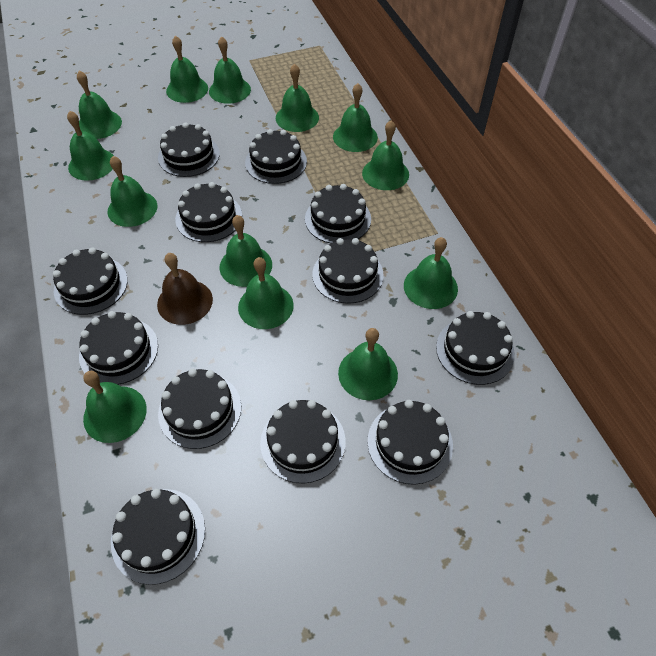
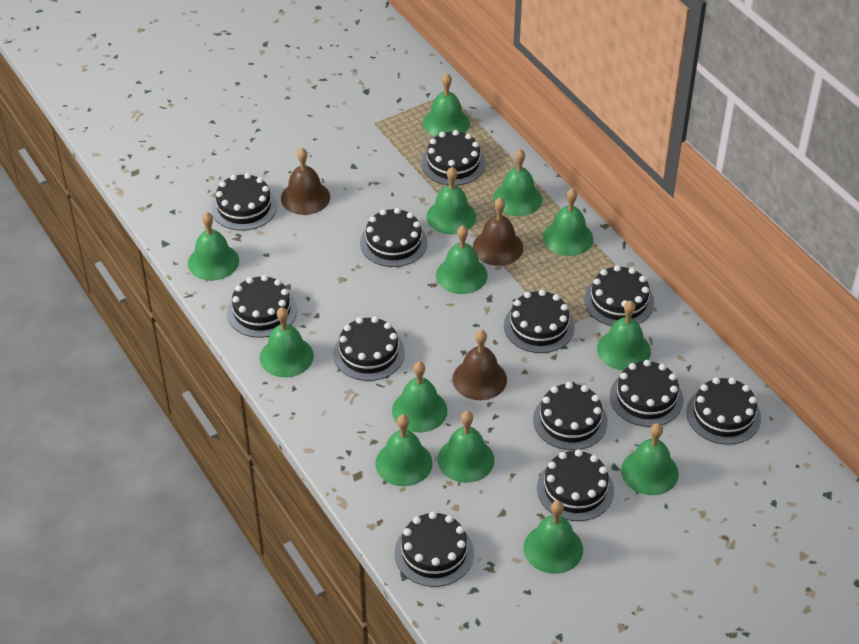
brown bell: [157,253,213,325] = 1 -> [281,148,330,215] [452,330,507,400] [473,198,523,266] = 3

